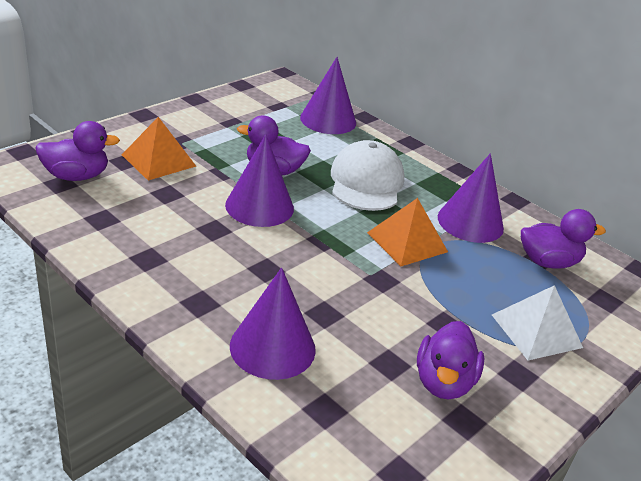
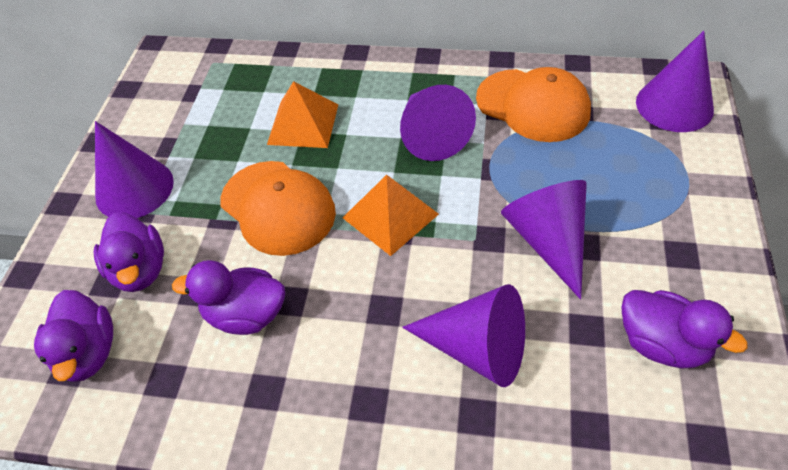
orange cap: none = 0 -> [221,161,336,256] [476,67,591,142] = 2
purple cone: [225,134,294,227] [230,267,316,380] [300,57,356,134] [438,153,504,243] = 4 -> [95,121,174,218] [400,85,476,161] [402,284,525,387] [501,180,587,300] [636,31,714,132] = 5
white cap: [331,140,405,211] = 1 -> none = 0
white pyramid: [492,285,583,361] = 1 -> none = 0

